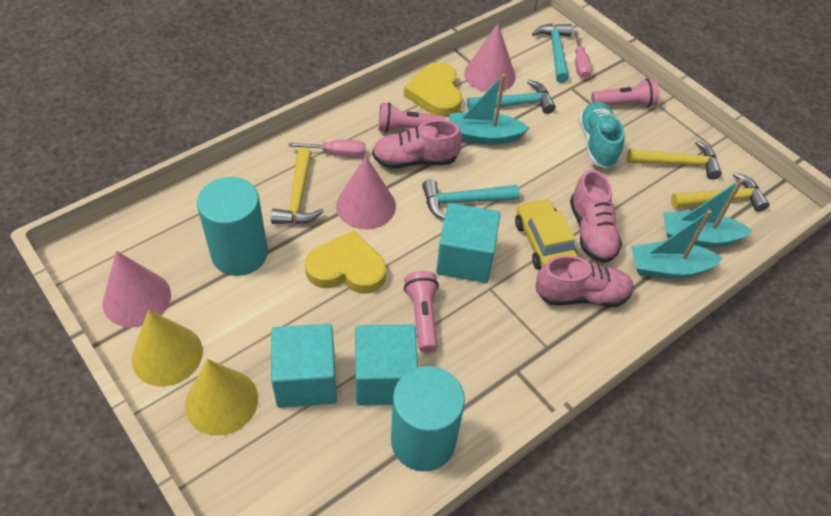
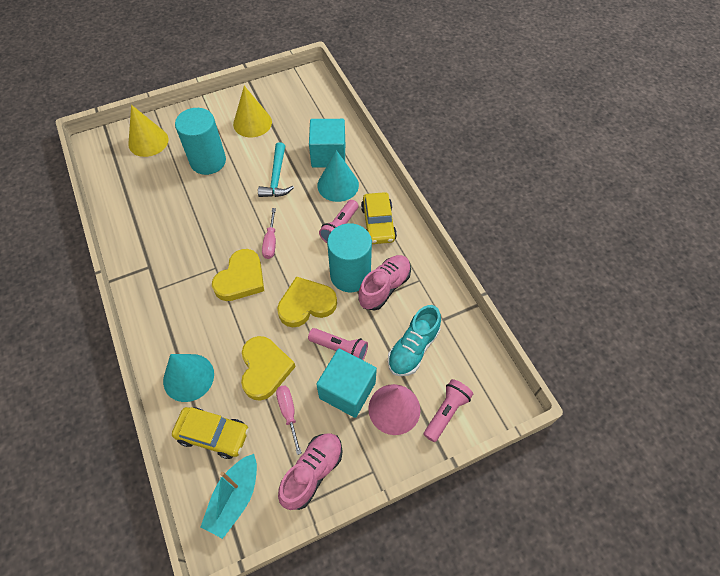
pink cone: [103,251,171,327] [336,156,396,229] [464,24,516,92] = 3 -> [368,384,420,435] = 1
pink shoe: [372,120,462,168] [536,255,634,307] [570,170,622,263] = 3 -> [278,433,343,510] [358,255,411,311] = 2
turquoise boat: [449,74,530,145] [631,210,723,279] [663,179,753,248] = 3 -> [201,454,257,539] = 1
turquoise cone: none = 0 -> [163,354,214,402] [317,150,359,202] = 2
turquoise cube: [271,324,337,408] [355,324,418,406] [436,203,500,283] = 3 -> [309,119,345,167] [316,349,377,418] = 2
turquoise hammer: [422,179,520,220] [467,80,556,114] [532,24,573,83] = 3 -> [258,142,294,197] = 1
yellow car: [515,198,578,270] = 1 -> [172,407,249,459] [361,192,397,244] = 2
yellow hammer: [271,147,324,224] [627,140,722,180] [671,172,769,212] = 3 -> none = 0
yellow heart: [305,230,386,294] [404,62,462,117] = 2 -> [212,249,264,301] [241,336,296,401] [277,276,337,327] = 3

